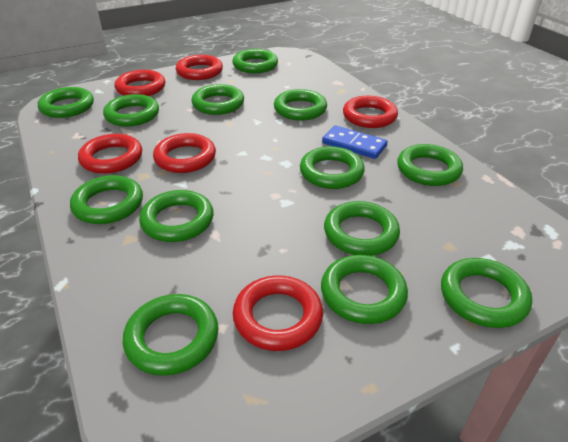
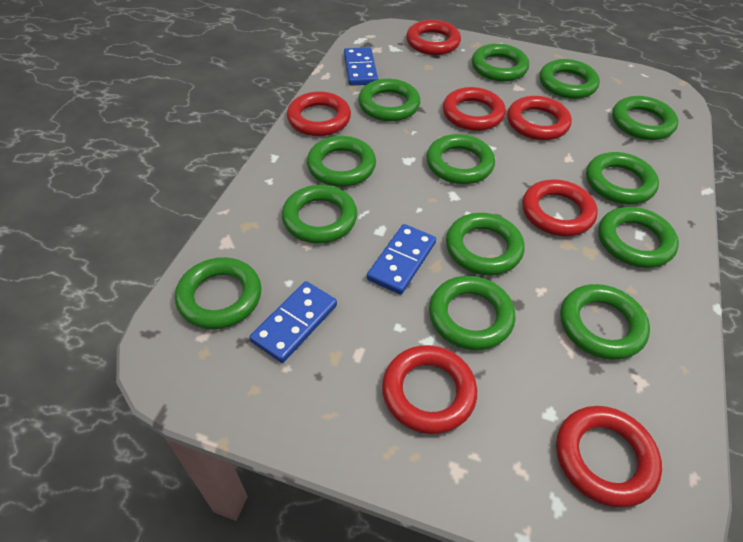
blue domino: [322,126,388,159] = 1 -> [250,281,337,363] [344,47,378,86] [367,224,436,295] = 3
red ring: [78,134,142,174] [115,70,165,96] [153,133,216,173] [176,55,223,80] [233,276,323,351] [343,96,398,128] = 6 -> [287,91,351,136] [382,345,477,434] [406,20,461,55] [443,87,506,131] [507,96,572,140] [522,179,598,236] [556,406,662,508] = 7

